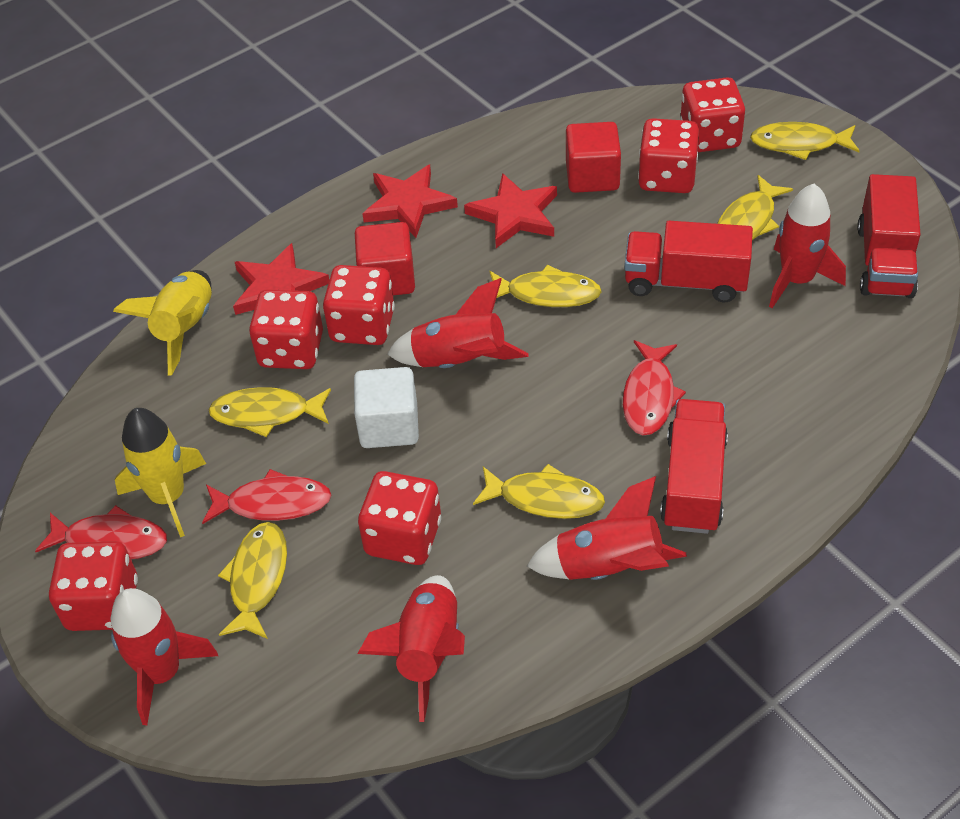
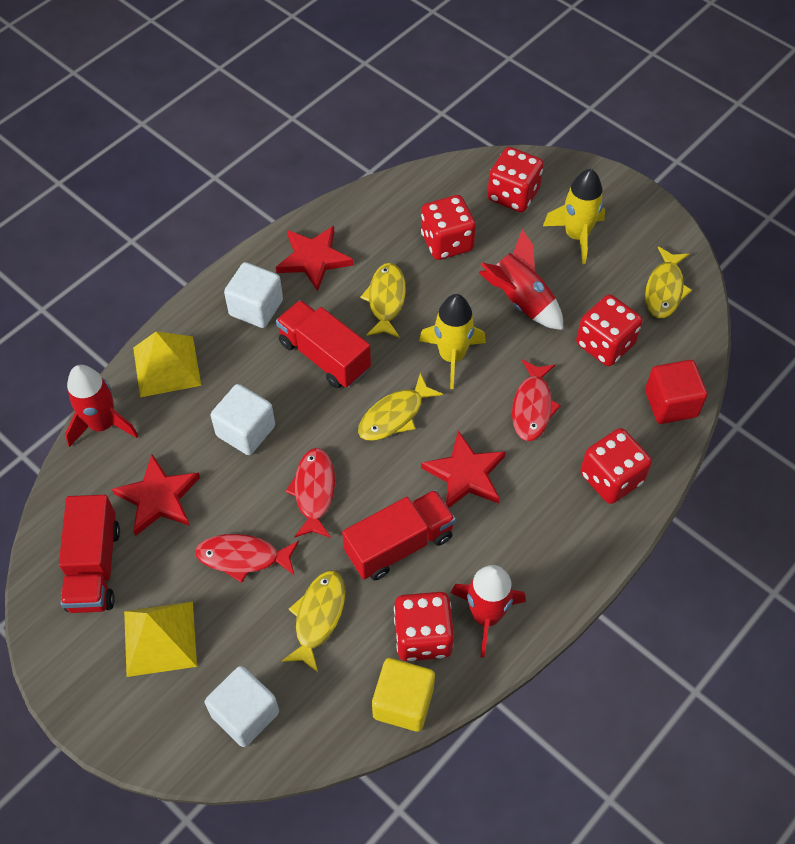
red cube: [355,222,415,295] [566,122,621,193] = 2 -> [645,360,708,424] = 1
red dice: [49,541,138,631] [249,289,323,369] [323,265,395,345] [358,471,441,565] [638,118,699,193] [680,77,745,152] = 6 -> [394,592,454,661] [421,195,476,260] [487,147,544,212] [576,294,643,366] [580,428,652,504] = 5
red rocket: [111,588,218,725] [357,575,465,722] [387,278,529,368] [527,476,687,580] [769,184,846,308] = 5 -> [65,365,139,447] [450,565,526,658] [479,230,563,330] = 3
white cube: [354,367,419,448] = 1 -> [205,666,279,747] [210,384,275,455] [224,262,283,328] = 3
yellow cube: none = 0 -> [372,658,435,732] = 1
yellow fish: [208,387,331,437] [218,522,287,639] [473,464,605,519] [490,265,602,307] [717,175,793,240] [750,122,859,160] = 6 -> [282,571,345,672] [358,373,443,441] [360,263,406,338] [645,247,692,318] = 4
yellow pyramid: none = 0 -> [124,601,197,677] [133,331,201,397] = 2

